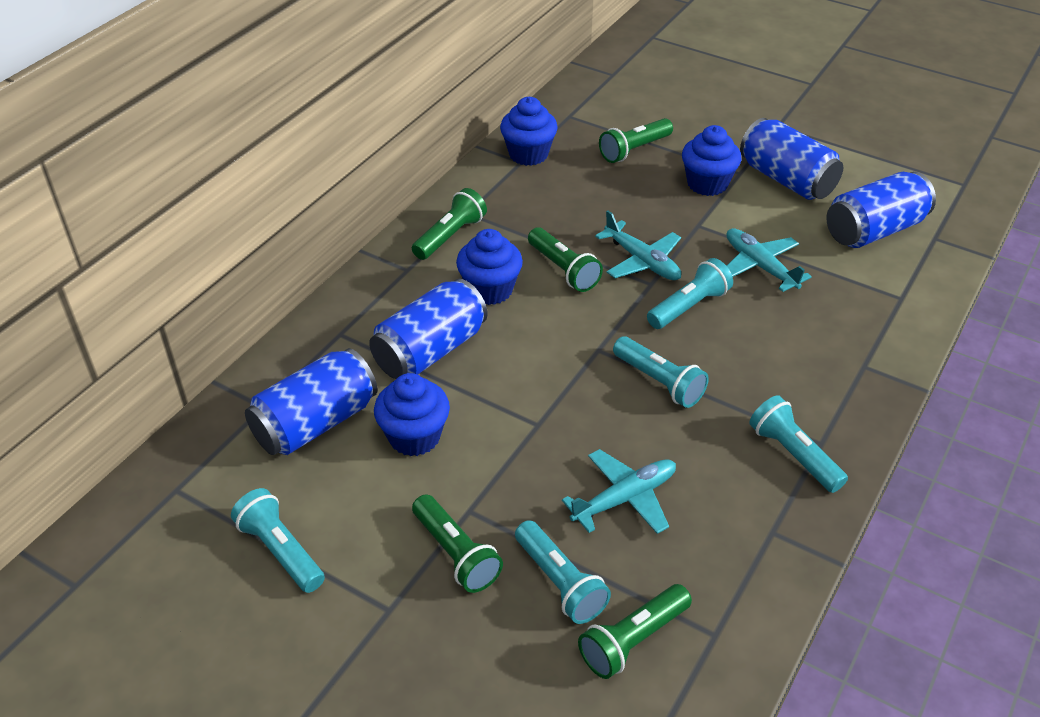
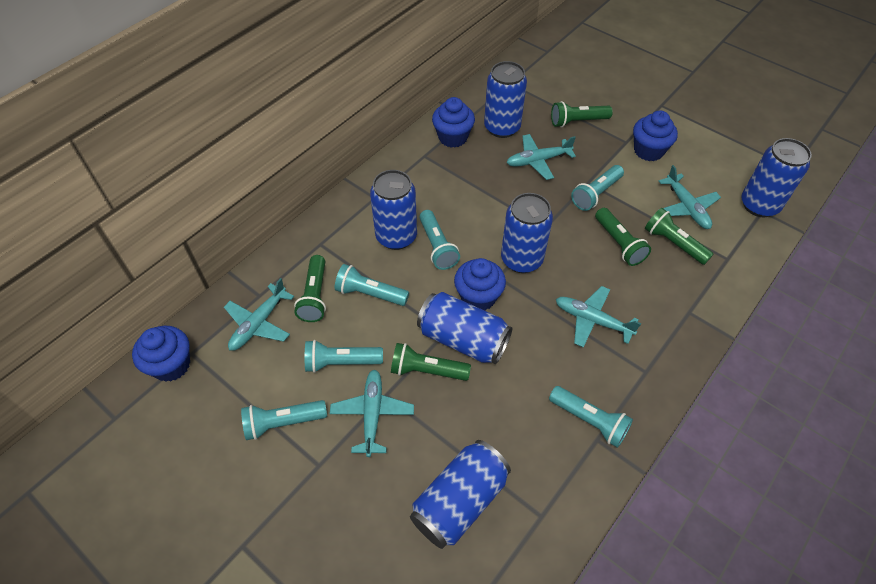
blue can: [245,348,377,455] [369,279,487,379] [740,118,843,200] [826,172,936,248] = 4 -> [370,170,417,250] [410,440,511,549] [417,292,512,364] [484,61,527,138] [501,193,553,273] [741,138,812,217] = 6
turquoise flashlight: [231,488,325,593] [515,520,611,624] [613,336,709,408] [647,258,733,329] [749,395,848,493] = 5 -> [241,400,327,440] [305,340,383,373] [335,264,409,306] [419,210,460,270] [549,386,633,448] [571,165,624,211] = 6
turquoise plane: [562,449,676,534] [595,210,681,280] [726,228,812,292] = 3 -> [224,278,294,351] [330,369,414,457] [506,134,576,180] [556,286,641,348] [659,165,721,229] = 5

